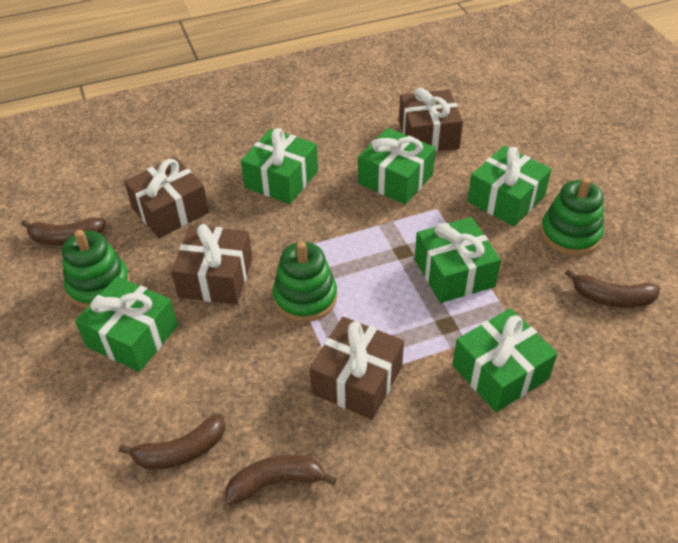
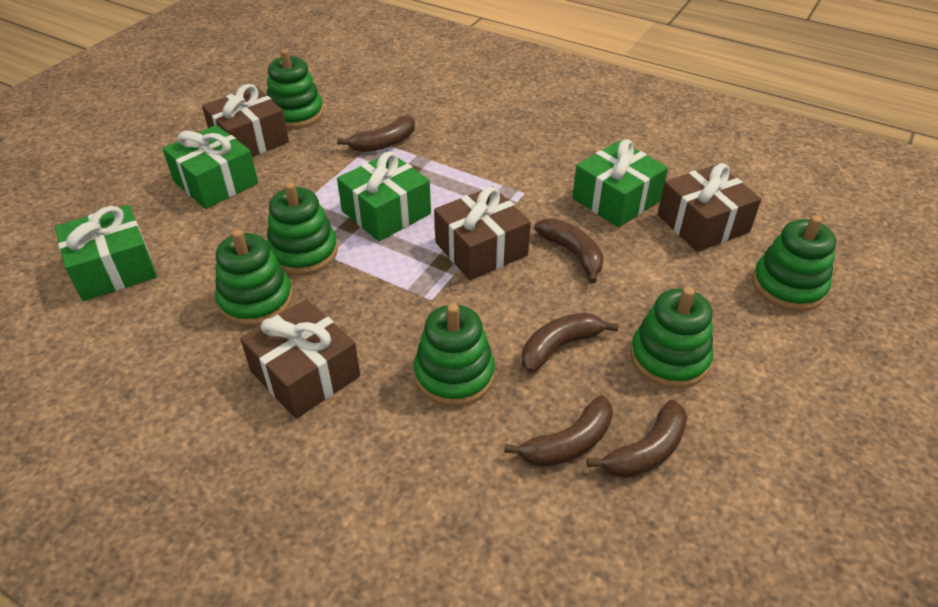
brown banana: [21,217,106,245] [119,414,225,469] [225,454,337,506] [565,269,660,308] = 4 -> [337,115,415,152] [504,395,613,467] [522,313,618,373] [534,218,604,284] [587,400,687,478] = 5
green gift: [75,276,178,372] [241,128,318,204] [358,128,436,205] [415,217,501,303] [452,308,558,412] [467,146,552,227] = 6 -> [55,205,157,301] [162,125,258,209] [337,152,431,241] [572,139,668,227] = 4
green stacking toy: [62,230,130,309] [273,241,337,322] [540,177,604,255] = 3 -> [215,229,293,326] [266,49,324,129] [267,182,338,275] [414,304,495,406] [630,287,713,388] [752,215,836,311] = 6

